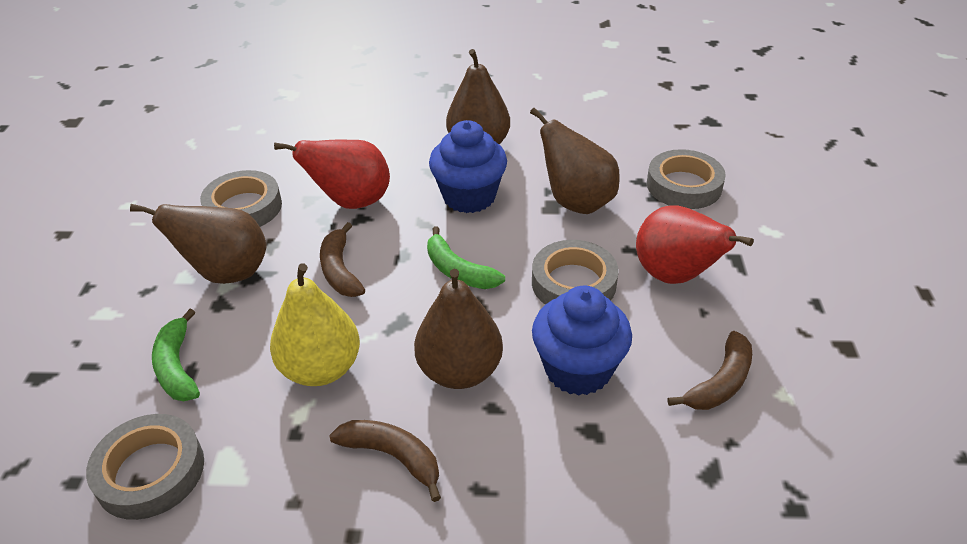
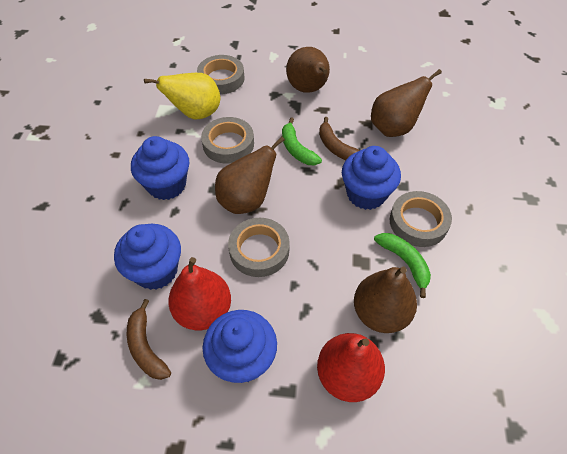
blue cupcake: [429,120,507,213] [532,286,632,396] = 2 -> [114,224,181,290] [131,136,189,200] [203,310,277,383] [342,146,401,210] = 4
brown banana: [320,222,365,297] [329,420,441,502] [667,331,752,410] = 3 -> [127,299,171,380] [319,117,360,160] = 2

